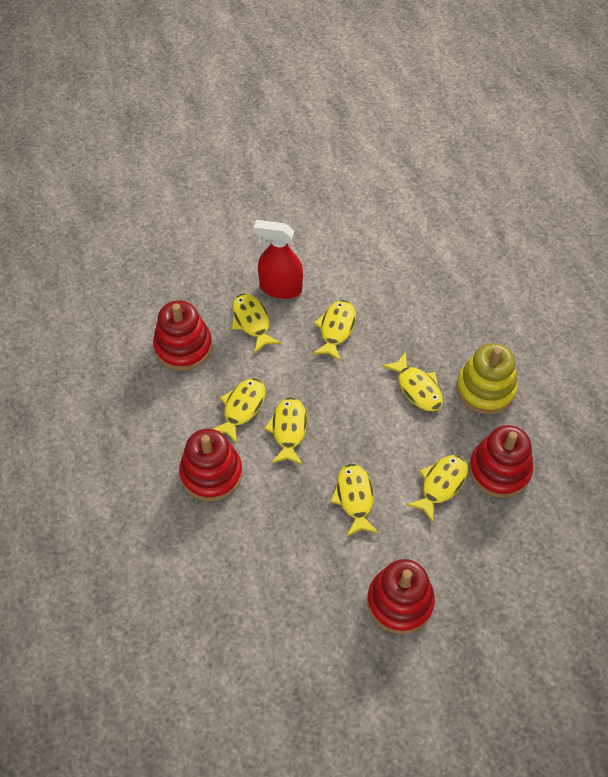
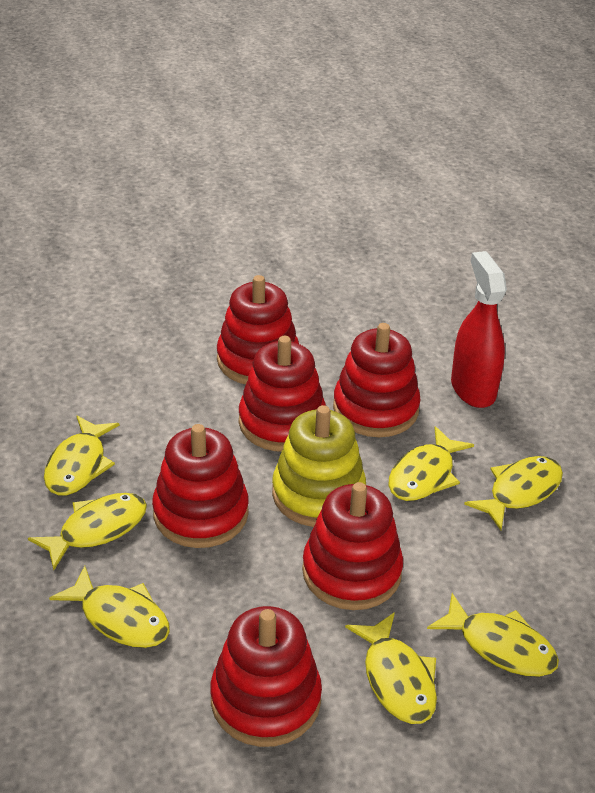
red stacking toy: [153,300,212,371] [179,429,243,501] [367,559,435,634] [469,425,533,498] = 4 -> [152,424,249,548] [210,606,322,747] [217,275,299,384] [239,336,326,452] [302,482,403,610] [333,323,420,437] = 6

